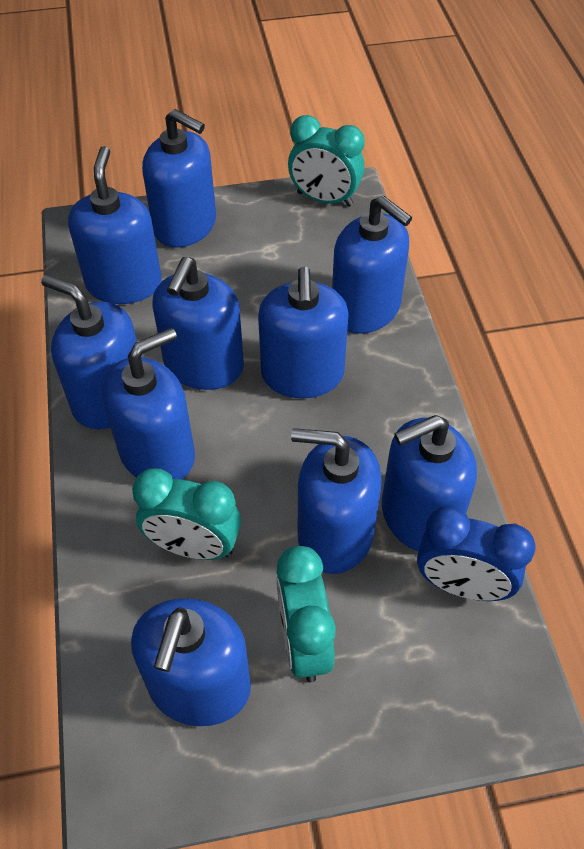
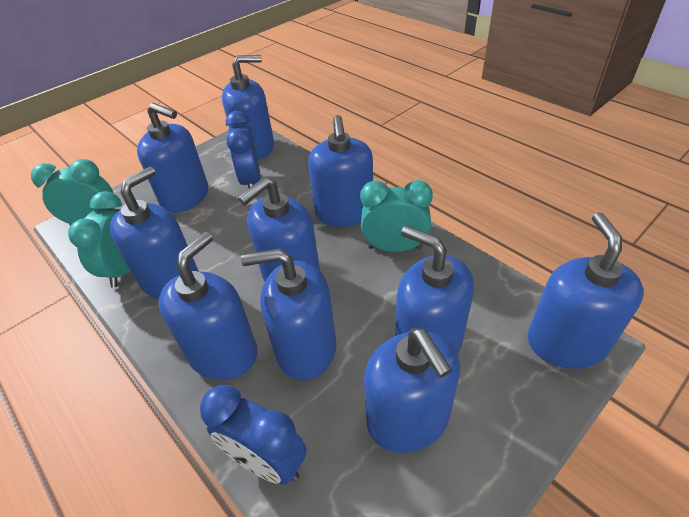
blue clock: [417,506,535,601] = 1 -> [200,385,307,485] [226,111,261,188] = 2

